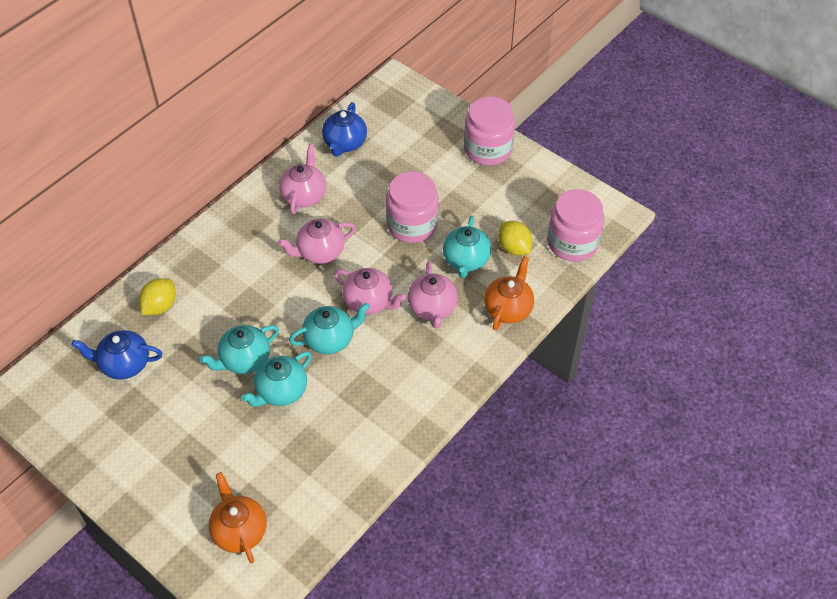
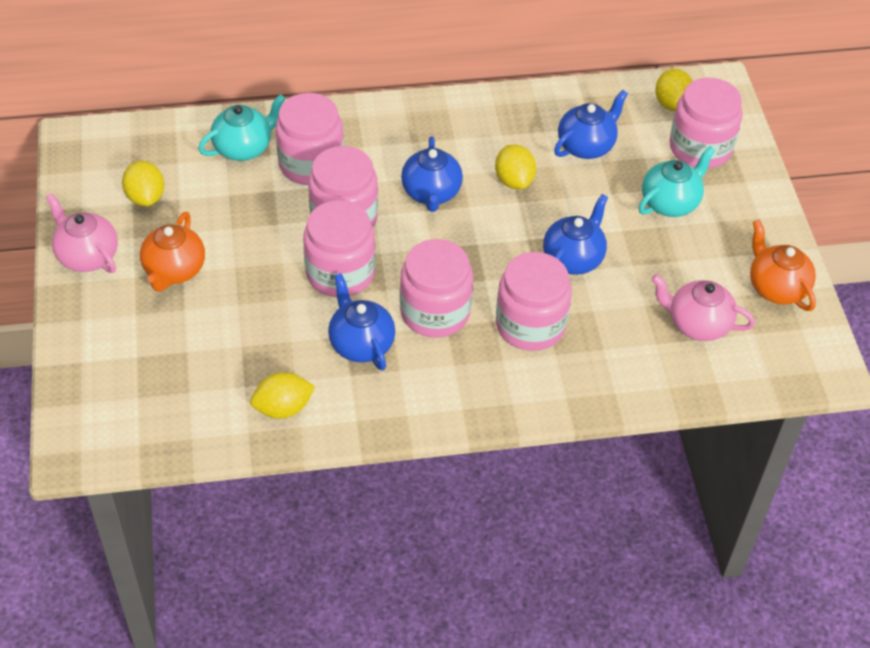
blue teapot: [71,330,162,379] [322,102,367,157] = 2 -> [328,273,395,371] [401,136,463,212] [543,194,608,275] [554,90,628,159] = 4
pink jar: [386,171,439,243] [464,96,515,166] [547,189,604,262] = 3 -> [275,93,344,185] [303,200,375,297] [308,146,378,227] [400,239,473,338] [496,252,572,351] [669,78,743,168] = 6
pink teapot: [278,219,356,264] [279,144,326,214] [334,268,406,315] [408,262,458,328] = 4 -> [46,193,118,273] [651,274,755,341] = 2
turquoise teapot: [199,325,279,374] [241,352,312,407] [289,303,370,354] [443,216,491,278] = 4 -> [198,94,286,161] [639,146,715,217] = 2
yellow lemon: [139,278,176,315] [498,221,533,256] = 2 -> [122,161,164,206] [250,372,315,419] [495,145,536,189] [655,69,693,111] = 4

